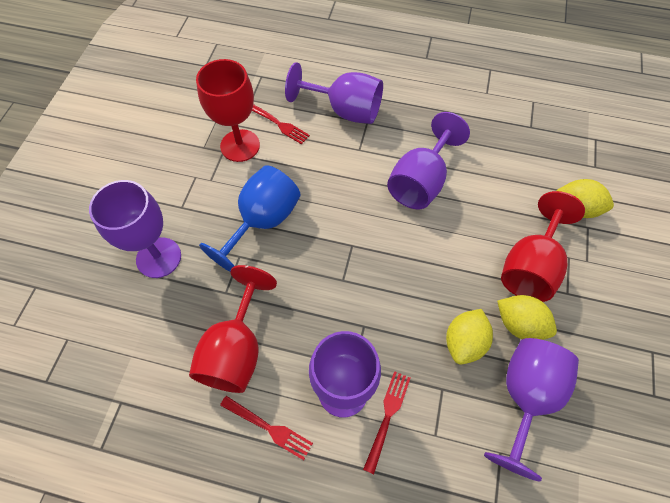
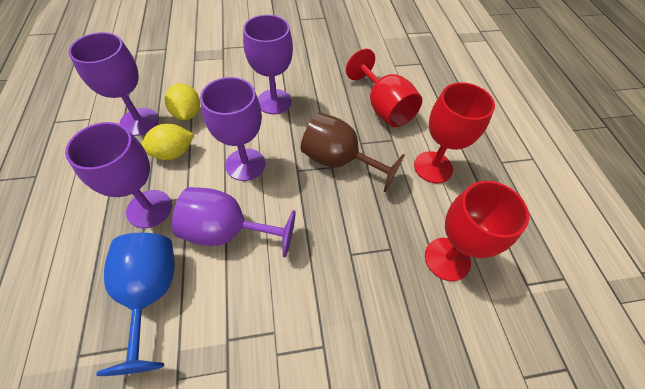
brown goblet: none = 0 -> [301,112,405,192] = 1
red fork: [220,396,313,460] [252,105,310,145] [363,371,410,474] = 3 -> none = 0
yellow lemon: [446,309,493,365] [497,295,557,340] [556,179,614,218] = 3 -> [141,123,194,160] [165,83,200,120] = 2

